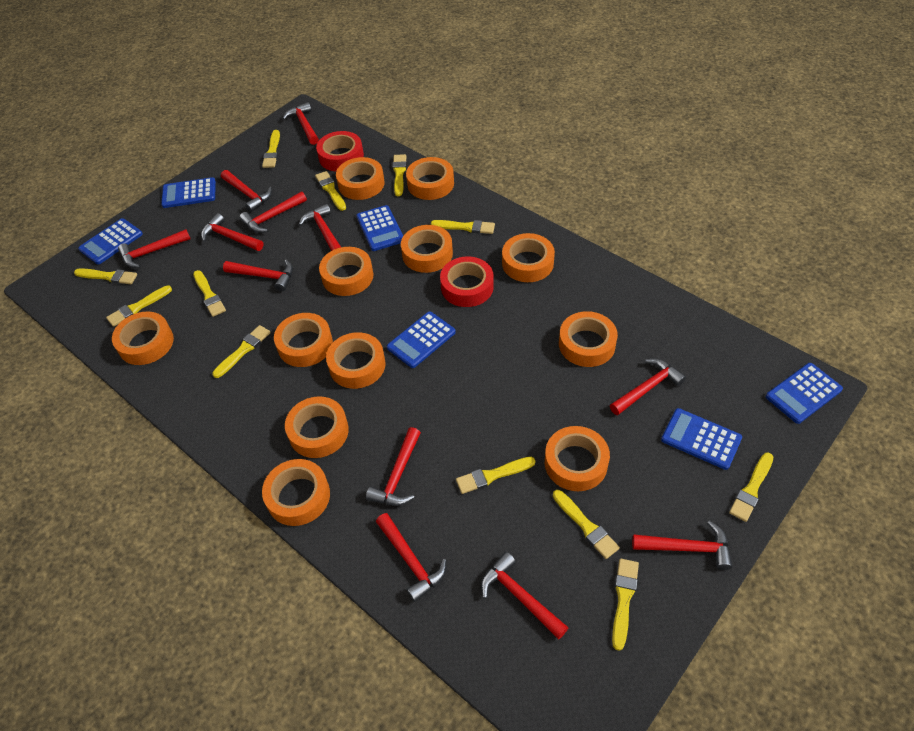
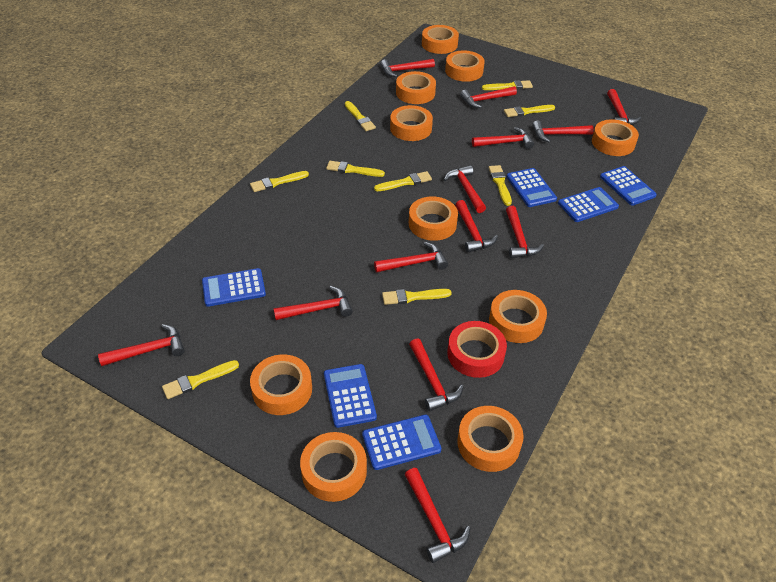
orange tape: [112,311,174,365] [262,459,330,526] [274,313,333,367] [285,396,349,458] [319,247,373,296] [326,332,386,389] [336,157,385,200] [401,225,453,273] [406,157,454,200] [502,233,555,282] [545,426,610,491] [559,311,618,367] = 12 -> [250,355,312,415] [300,432,367,502] [390,105,433,141] [396,71,436,104] [409,196,458,241] [422,25,459,54] [445,50,485,82] [457,406,524,472] [489,290,547,343] [592,119,639,156] = 10
red hammer: [118,229,191,268] [201,213,263,251] [221,170,272,212] [223,260,293,291] [240,192,307,233] [282,102,319,145] [299,204,341,251] [366,427,421,506] [376,513,446,602] [481,552,569,639] [610,358,686,415] [632,521,732,570] = 12 -> [98,324,185,366] [273,286,353,320] [374,242,448,272] [380,59,435,77] [405,468,470,563] [409,338,464,411] [444,165,486,213] [455,200,498,252] [460,86,517,108] [472,127,534,149] [506,206,544,258] [532,120,594,142] [607,89,641,125] = 13
red tape: [316,131,364,171] [440,256,494,307] = 2 -> [447,321,507,378] = 1
yellow brush: [74,268,137,284] [106,285,172,327] [193,270,226,317] [212,325,271,378] [262,130,280,168] [315,171,346,211] [393,154,407,196] [431,220,495,234] [456,457,535,494] [553,490,620,559] [612,559,639,651] [729,453,773,522] = 12 -> [162,360,239,399] [250,171,309,192] [326,161,385,177] [345,101,376,131] [374,171,432,191] [382,289,452,305] [482,80,533,90] [489,165,512,206] [504,105,555,117] = 9

